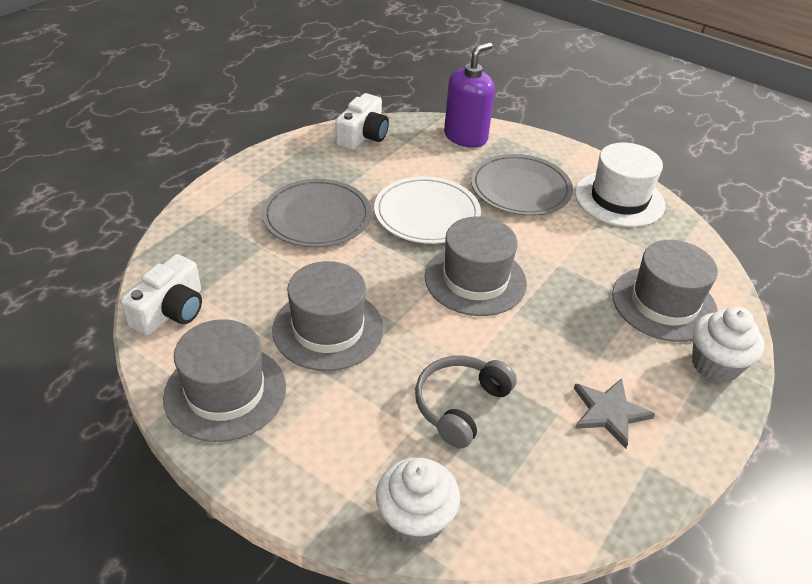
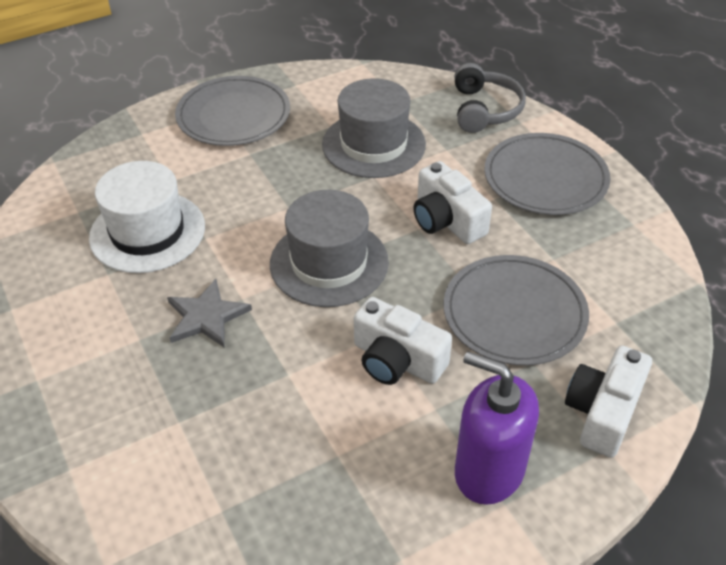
grey hat: [163,319,286,442] [272,261,384,371] [425,217,527,316] [612,240,718,342] = 4 -> [270,190,389,307] [322,78,426,178] = 2
grey plate: [262,179,371,247] [471,154,573,216] = 2 -> [175,76,290,146] [444,255,589,365] [484,133,611,215] = 3
white camera: [121,254,202,336] [335,93,389,150] = 2 -> [354,297,452,385] [413,161,492,244] [565,346,652,458] = 3
white cupcake: [376,458,460,546] [692,307,764,383] = 2 -> none = 0
white plate: [374,176,481,244] = 1 -> none = 0

